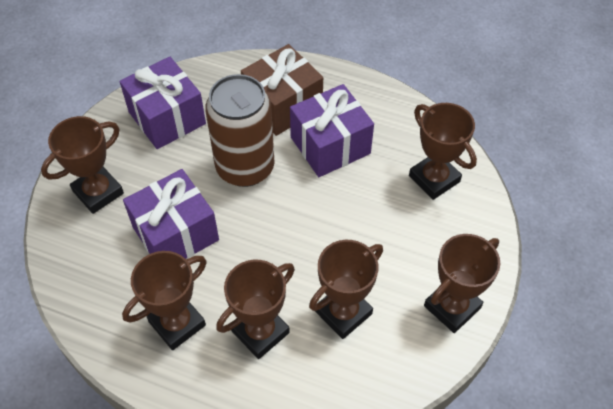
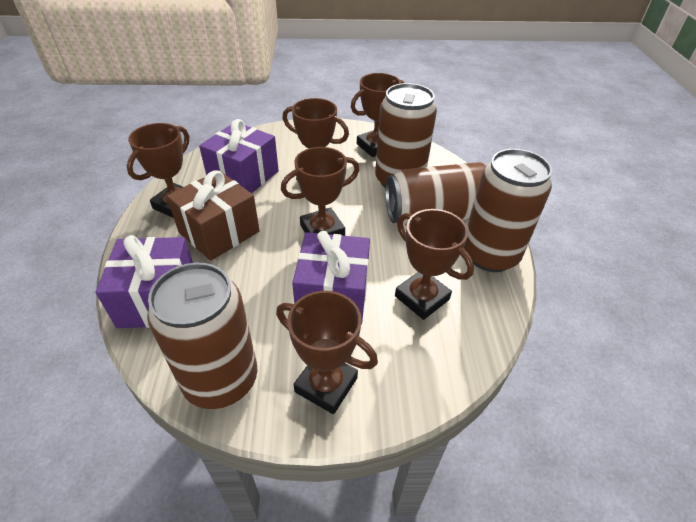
brown can: [205,74,275,187] = 1 -> [147,263,257,409] [375,83,437,188] [385,162,486,226] [464,149,552,272] = 4

